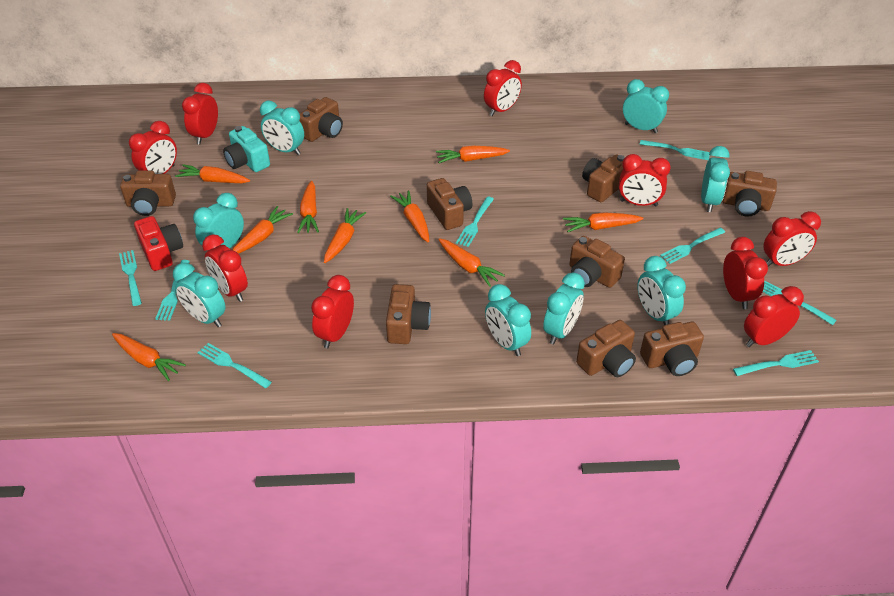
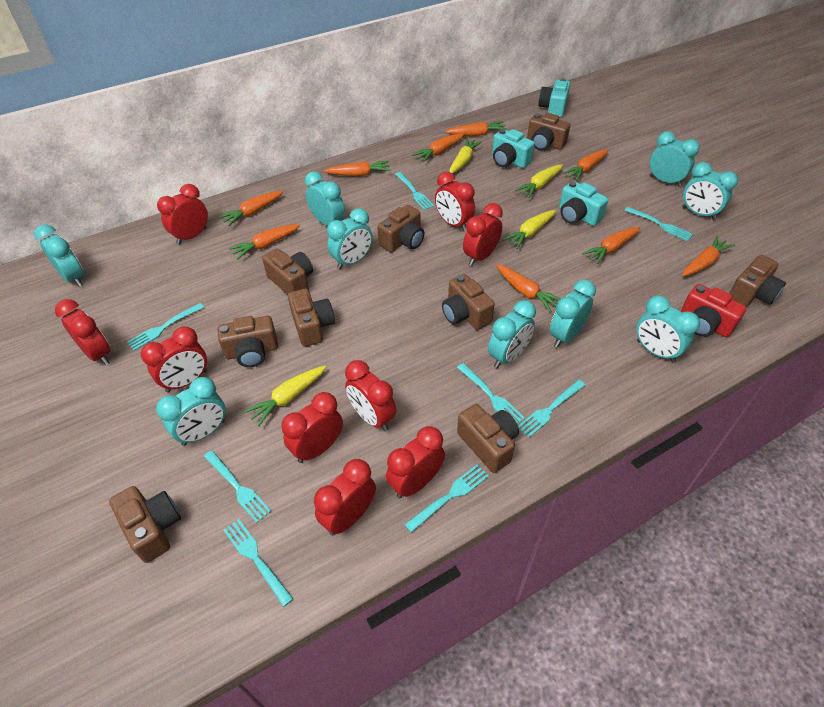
turquoise camera: [223,126,270,172] = 1 -> [492,129,535,168] [538,78,570,118] [559,181,608,226] = 3
turquoise clock: [173,263,225,327] [193,193,244,249] [260,101,304,155] [485,284,531,356] [543,273,585,345] [623,79,669,133] [637,256,686,325] [701,146,730,212] = 8 -> [34,224,84,287] [156,377,226,446] [305,171,345,226] [327,208,373,269] [488,300,536,368] [550,280,596,348] [636,295,700,363] [650,131,700,187] [682,162,738,220] = 9
yellow carrot: none = 0 -> [244,365,326,426] [449,138,482,174] [502,210,556,249] [515,164,563,198] = 4

